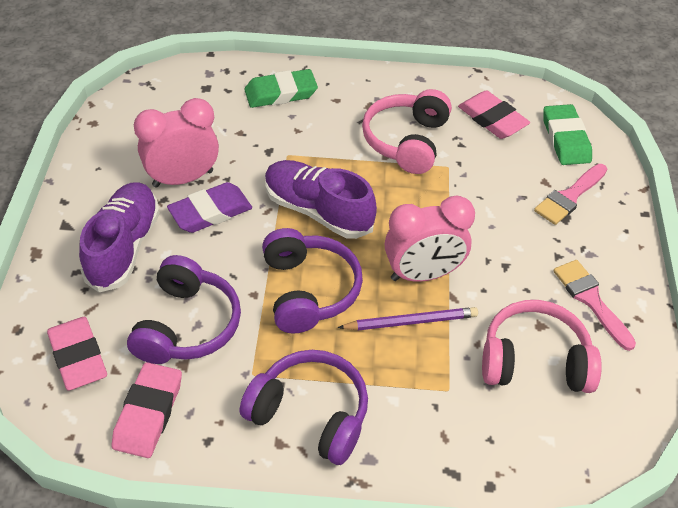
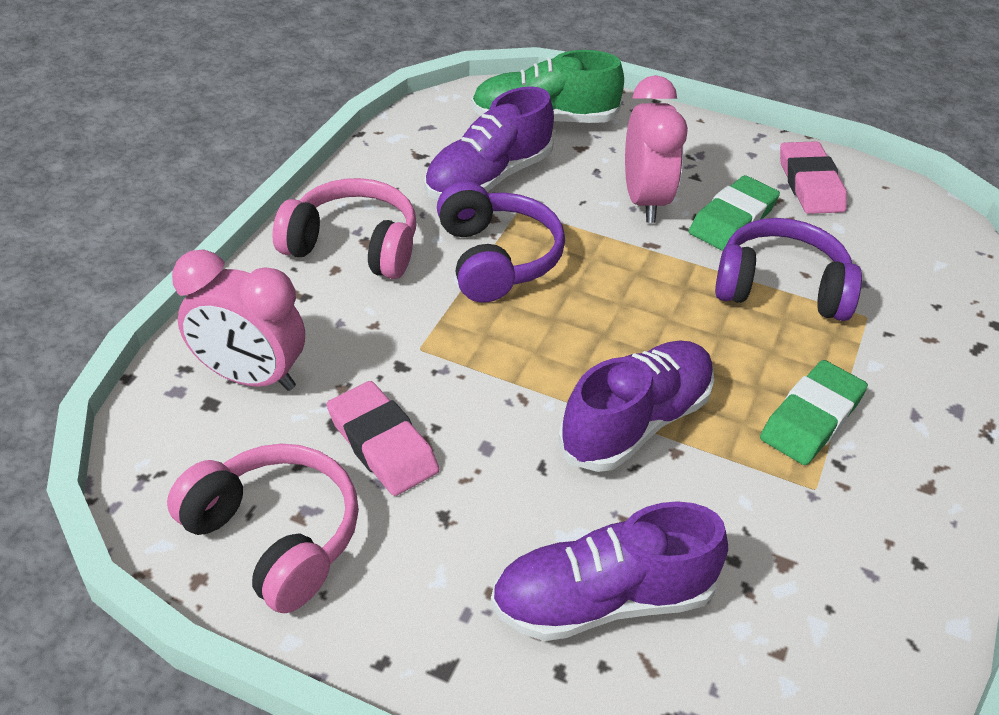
green shoe: none = 0 -> [471,50,624,123] = 1
pink brush: [534,164,607,225] [553,260,636,351] = 2 -> none = 0
pink eraser: [47,317,107,391] [111,362,182,458] [458,91,530,139] = 3 -> [327,381,439,496] [780,141,847,214] = 2
purple eraser: [167,182,252,233] = 1 -> none = 0
purple headphones: [127,255,241,364] [240,350,368,465] [262,228,363,333] = 3 -> [437,181,565,303] [715,218,862,321] = 2
purple pencil: [338,307,478,330] = 1 -> none = 0
purple shoe: [79,182,160,292] [265,160,377,239] = 2 -> [424,86,554,200] [490,501,728,641] [558,340,714,472] = 3

